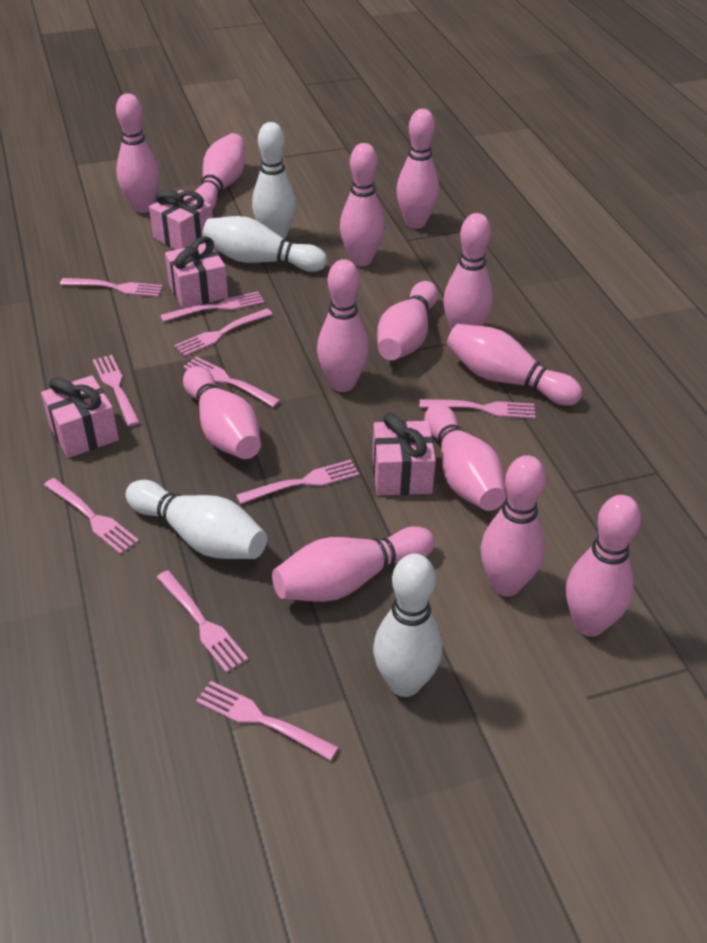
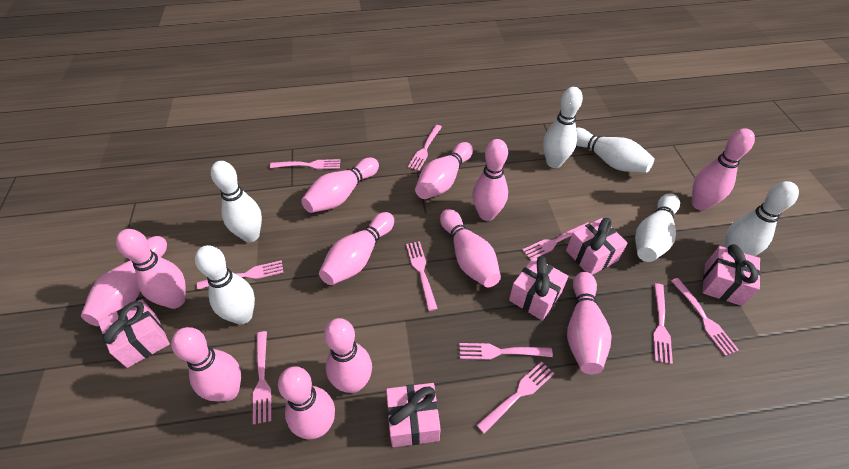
pink bowling pin: [116,93,160,213] [183,366,261,459] [195,133,245,210] [272,526,435,602] [317,259,369,392] [340,143,385,266] [377,281,438,360] [396,109,439,229] [424,404,506,511] [443,213,493,331] [447,324,582,406] [481,455,546,597] [566,495,641,637] = 13 -> [81,236,167,326] [116,229,186,309] [171,327,241,401] [278,366,335,439] [301,158,379,213] [319,212,394,285] [324,318,372,393] [415,142,473,199] [440,209,501,287] [472,139,508,221] [567,272,612,374] [692,129,755,210] = 12
pink gift: [41,375,119,458] [149,190,213,250] [165,236,228,309] [372,413,436,495] = 4 -> [98,299,170,368] [386,383,441,447] [509,256,568,321] [566,218,627,275] [702,244,761,306] = 5
white bowling pin: [126,480,267,559] [202,216,327,272] [252,122,296,239] [373,554,442,697] = 4 -> [195,245,255,325] [211,161,262,242] [543,87,583,168] [576,127,655,173] [635,193,680,262] [724,181,799,256] = 6

